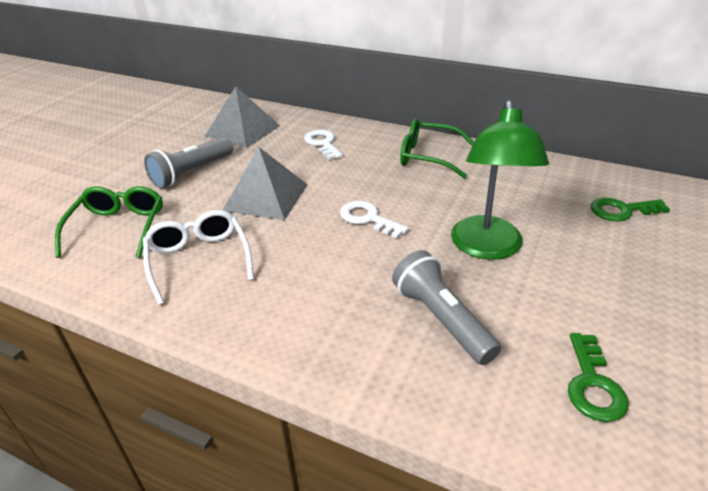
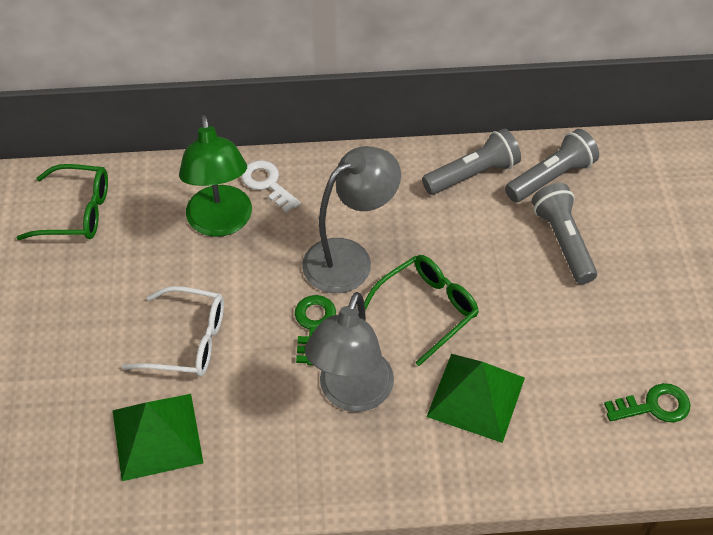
green pyramid: none = 0 -> [113,394,203,481] [426,354,525,443] = 2
grey flashlight: [144,137,233,188] [392,250,501,365] = 2 -> [422,129,521,195] [505,129,599,202] [532,183,597,284] = 3
grey lamp: none = 0 -> [302,146,401,293] [305,292,394,412] = 2
grey pyramid: [205,86,280,148] [223,147,308,220] = 2 -> none = 0
white key: [304,130,343,160] [340,201,409,238] = 2 -> [241,160,301,213] = 1

